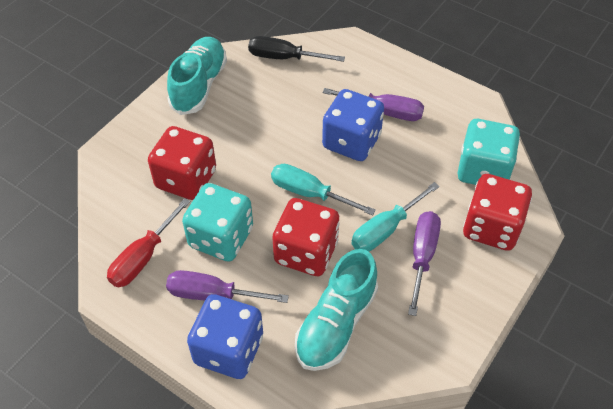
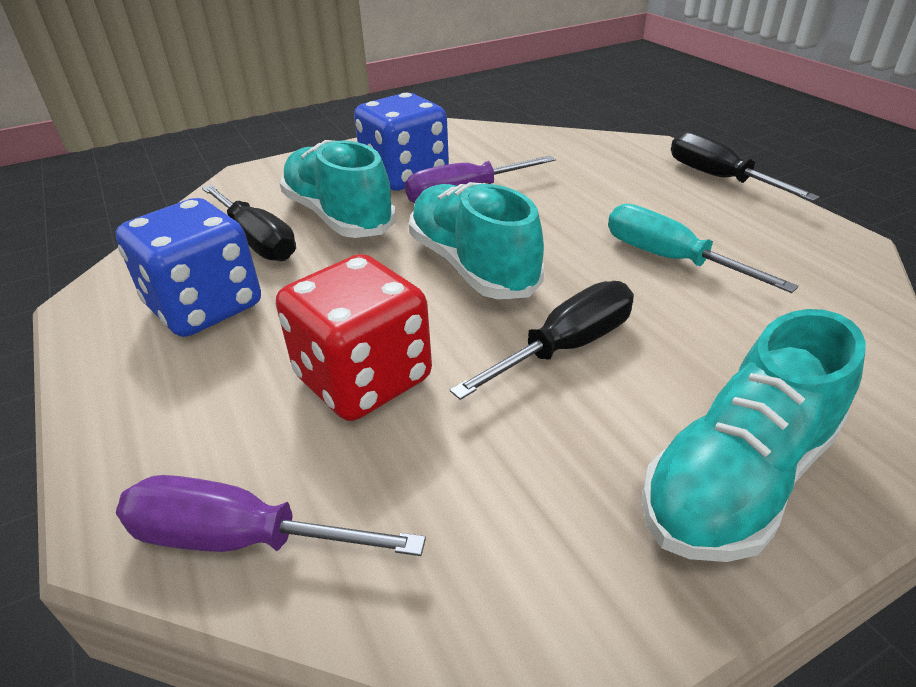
black screwdriver: [248,36,345,62] = 1 -> [202,185,296,261] [450,281,634,400] [671,131,820,201] = 3
purple screwdriver: [166,270,289,303] [323,88,424,121] [408,211,441,316] = 3 -> [116,475,426,556] [405,156,556,203] = 2
red dice: [148,126,216,200] [272,198,340,276] [463,174,532,251] = 3 -> [276,254,432,421] = 1
red screwdriver: [107,198,191,287] = 1 -> none = 0
turquoise dice: [182,183,253,262] [458,119,520,185] = 2 -> none = 0
turquoise screwdriver: [271,164,376,216] [351,182,440,252] = 2 -> [608,204,799,293] = 1
turquoise shoe: [167,37,227,115] [295,249,378,371] = 2 -> [280,140,396,238] [409,182,544,299] [642,309,866,562] = 3

